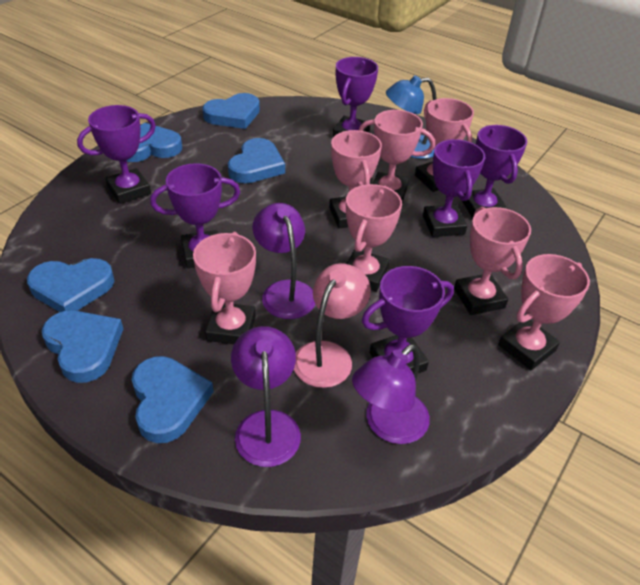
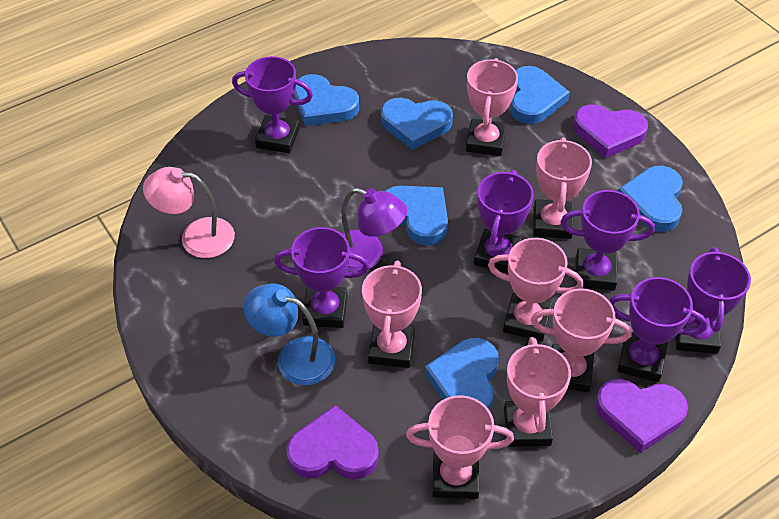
purple heart: none = 0 -> [286,405,379,480] [573,105,648,158] [595,379,688,453] = 3
purple lamp: [231,326,301,467] [252,203,315,319] [352,344,430,444] = 3 -> [341,188,407,272] = 1

